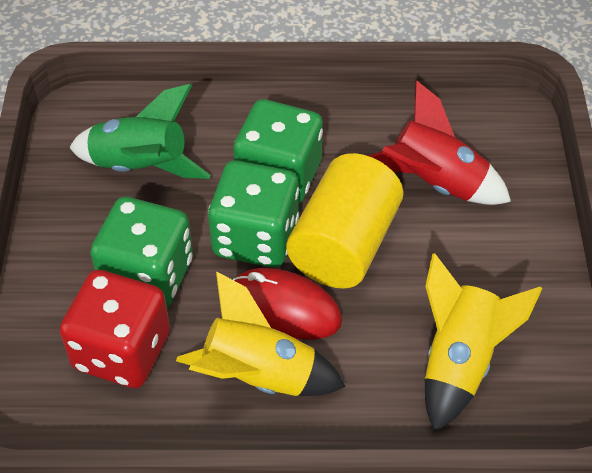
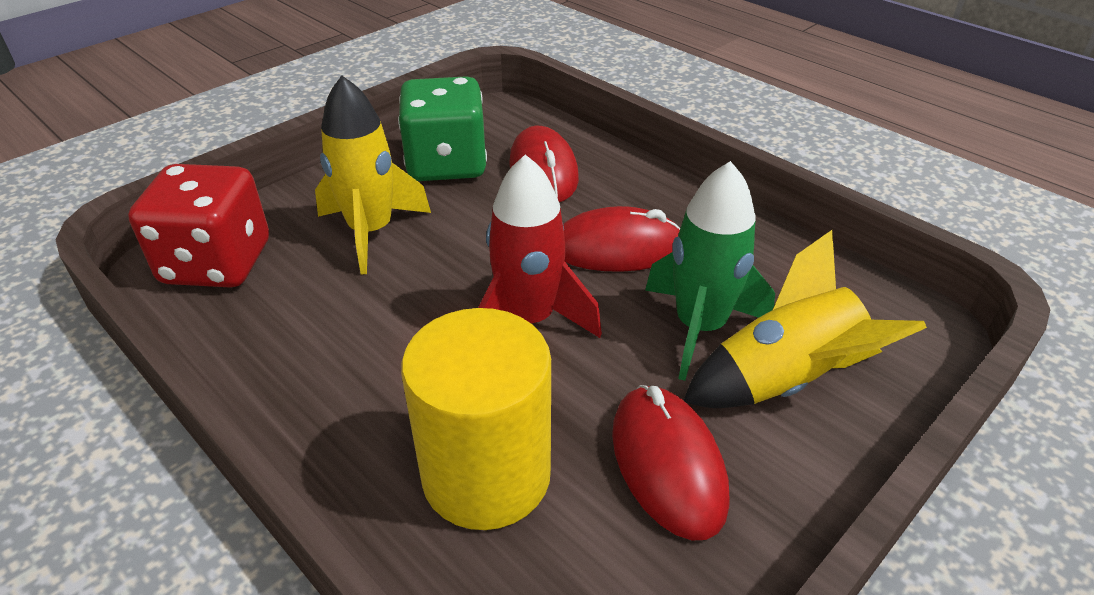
green dice: [90,197,193,307] [208,160,299,267] [233,99,323,204] = 3 -> [398,76,487,181] = 1
red mouse: [233,268,342,340] = 1 -> [509,126,579,202] [563,206,680,272] [612,385,729,540] = 3

